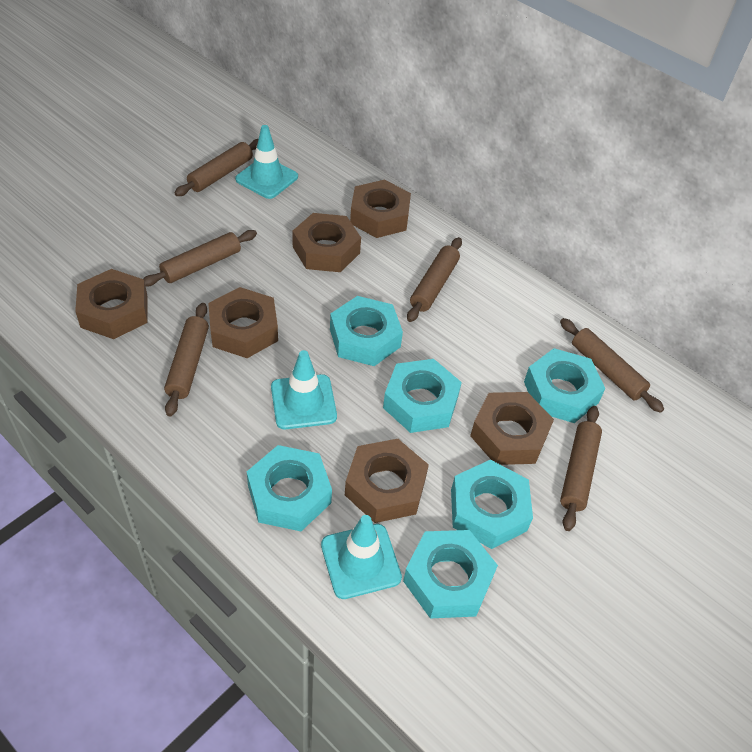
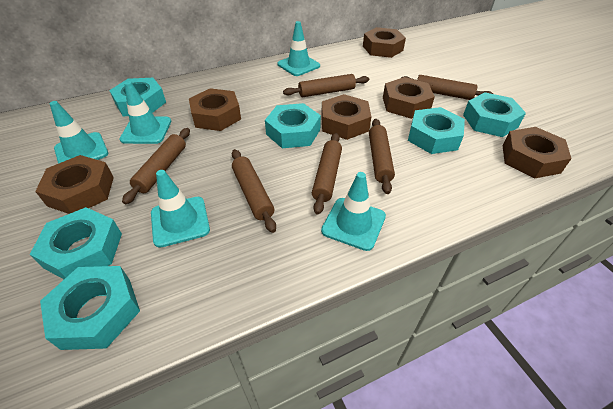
turquoise traffic cone: [235,125,298,199] [271,350,337,429] [321,515,402,599] = 3 -> [49,101,108,164] [120,81,171,144] [151,170,210,248] [278,21,320,76] [321,172,386,251] = 5

